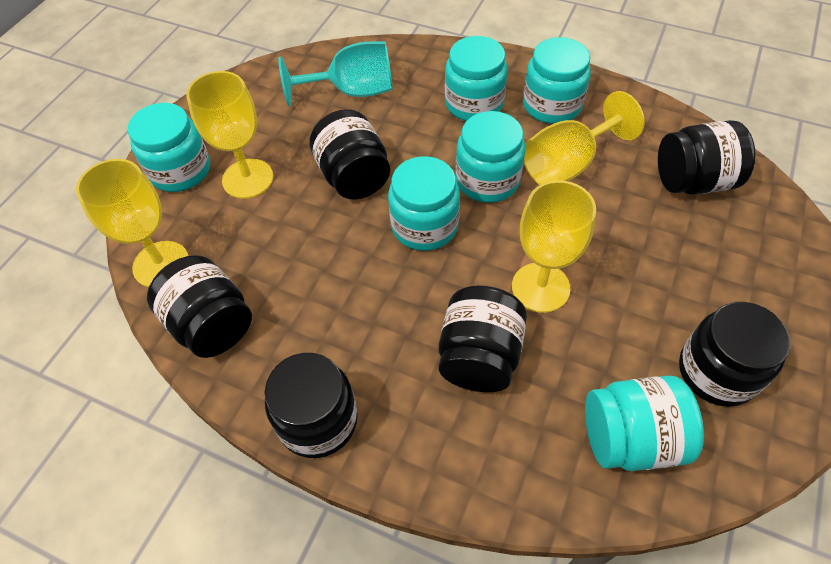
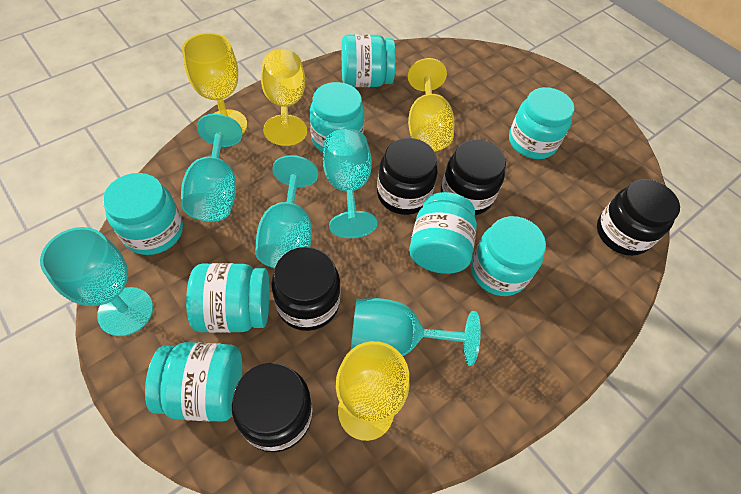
black jar: [147,255,252,358] [264,353,358,458] [309,109,390,199] [439,285,527,392] [658,120,756,195] [679,302,790,407] = 6 -> [232,363,313,452] [271,247,341,331] [377,138,438,215] [441,140,506,215] [597,179,680,256] = 5
turquoise goblet: [278,42,392,106] = 1 -> [40,227,153,336] [181,114,243,222] [255,155,318,268] [323,129,378,238] [351,298,481,366] = 5
turquoise jar: [128,103,210,192] [388,156,460,251] [444,36,508,121] [456,111,525,203] [523,37,591,124] [585,376,704,471] = 6 -> [103,173,183,255] [145,342,242,422] [186,263,270,333] [310,82,364,153] [342,34,396,87] [409,192,477,274] [471,216,546,296] [509,87,575,159] = 8

